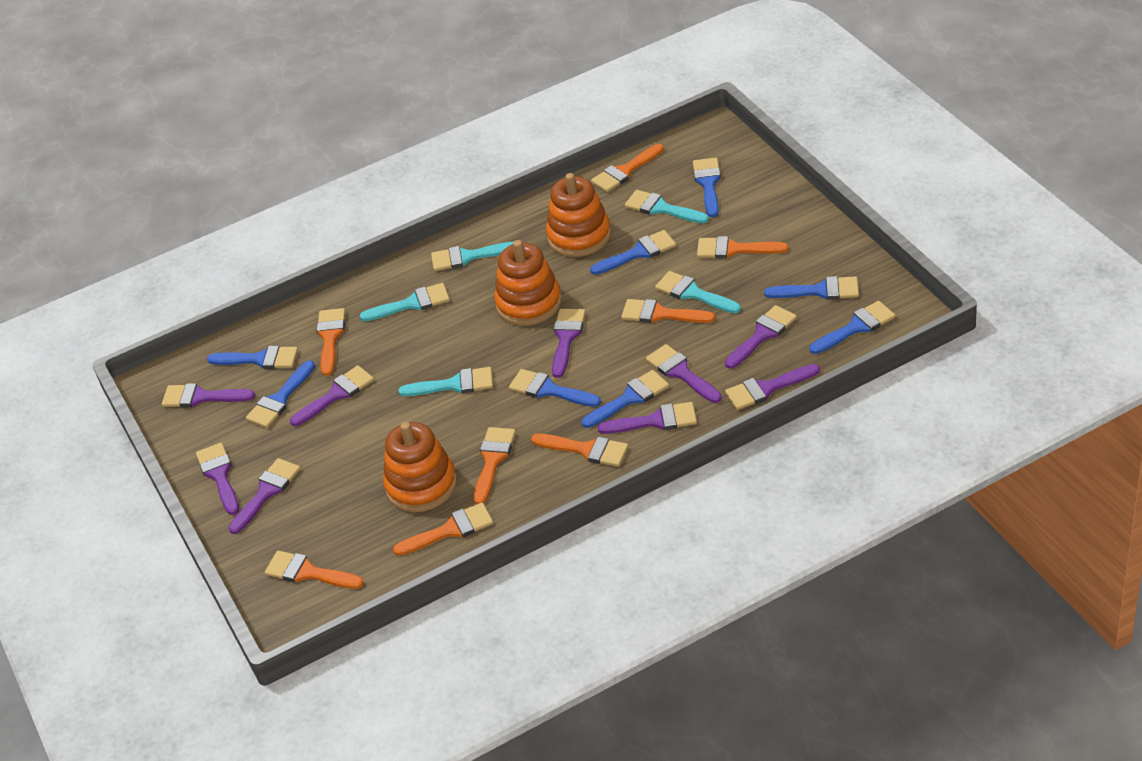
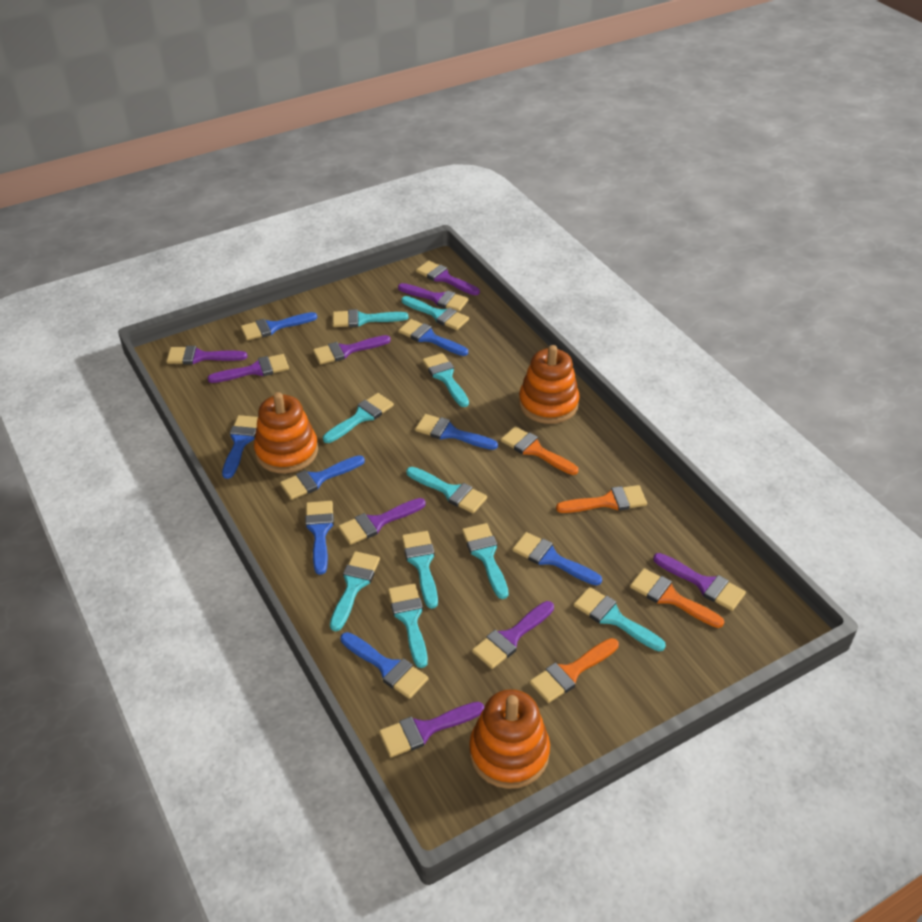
orange brush: [265,551,364,589] [316,308,345,376] [393,502,493,556] [474,427,516,505] [531,434,628,467] [591,144,664,192] [621,299,715,323] [697,236,789,258] = 8 -> [501,426,578,475] [530,638,619,703] [556,485,647,513] [630,568,724,628] = 4
turquoise brush: [360,283,450,321] [399,367,493,396] [431,242,513,271] [625,190,709,223] [655,271,741,313] = 5 -> [323,393,394,443] [330,551,380,631] [333,309,408,327] [388,583,428,668] [402,296,469,330] [402,531,438,609] [406,467,487,513] [422,353,469,407] [462,523,508,599] [573,587,666,651] = 10

